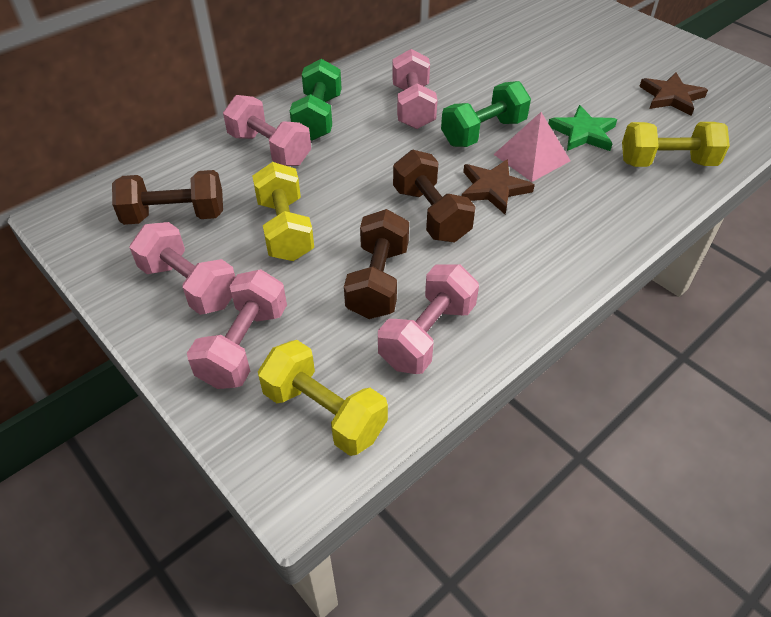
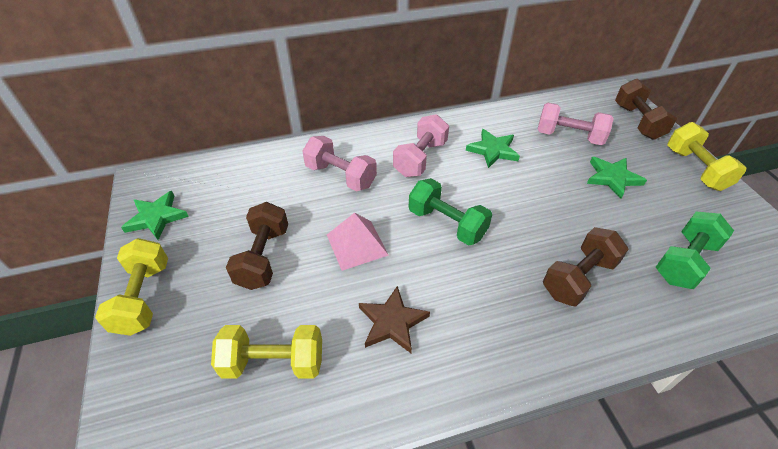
brown star: [462,159,535,214] [639,73,708,116] = 2 -> [359,286,430,353] = 1
green star: [548,105,617,151] = 1 -> [121,191,189,240] [466,129,520,168] [587,157,647,199] = 3
pink dumbbell: [129,222,235,315] [187,269,287,389] [223,95,311,166] [378,265,479,374] [392,49,437,129] = 5 -> [302,136,377,192] [393,114,449,177] [537,103,614,145] = 3

